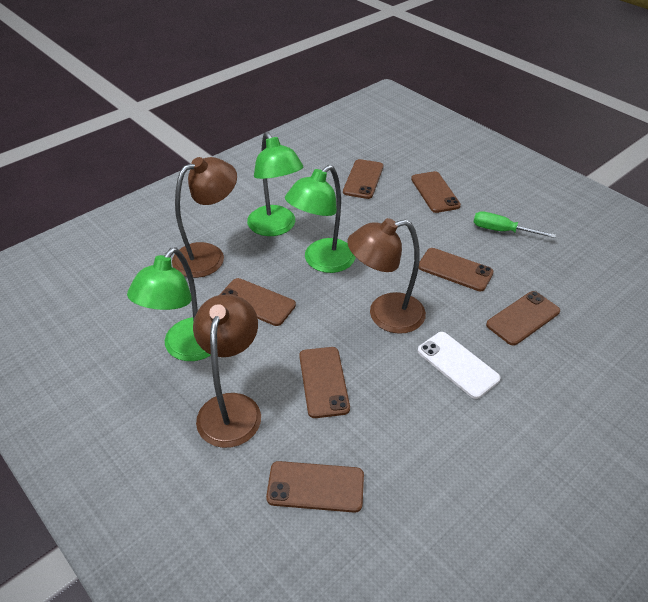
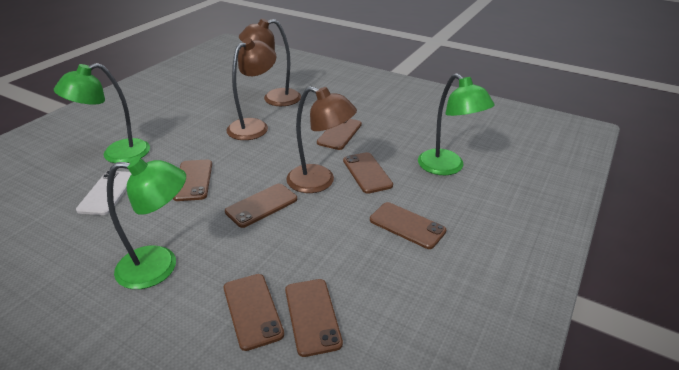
green screwdriver: [473,211,556,238] = 1 -> none = 0

